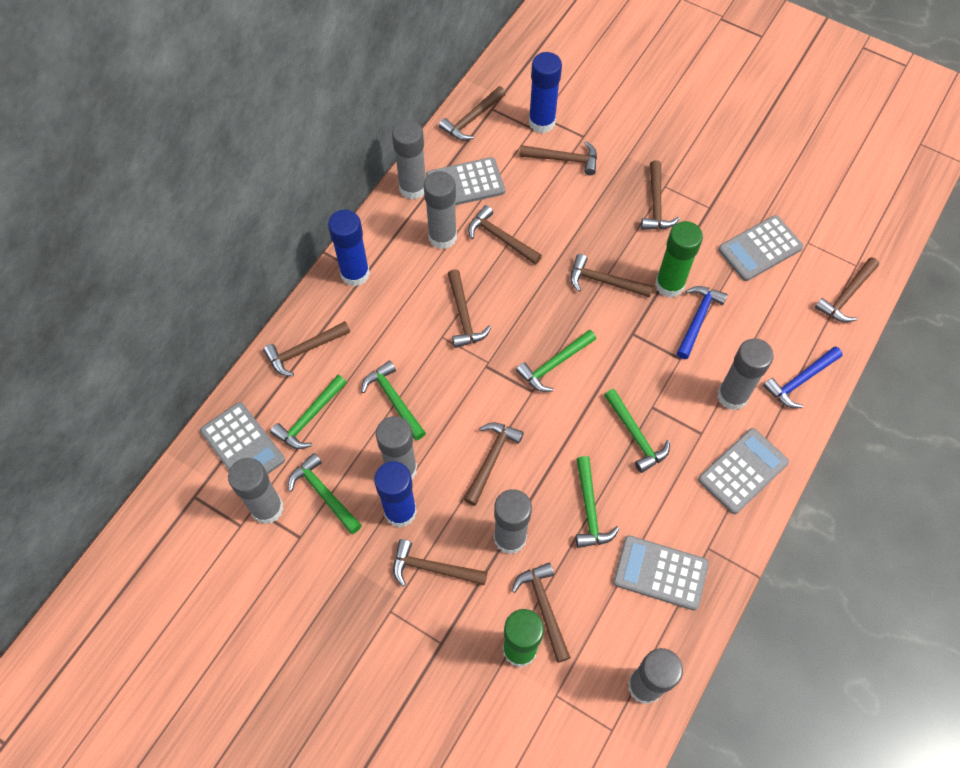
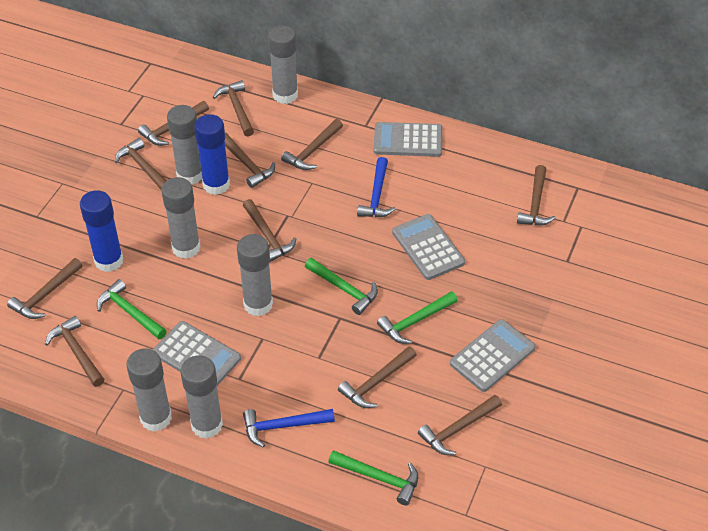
blue glue stick: [328,210,370,286] [374,461,417,528] [529,52,562,133] = 3 -> [80,190,123,272] [194,114,230,195] = 2
green glue stick: [503,609,544,667] [655,221,703,298] = 2 -> none = 0
green hammer: [270,375,347,449] [288,453,362,534] [361,360,426,440] [516,330,596,392] [576,456,619,548] [604,389,670,473] = 6 -> [97,279,167,339] [305,258,378,315] [328,450,418,506] [377,291,458,344] = 4
grey calculator: [200,402,285,474] [426,157,505,205] [613,535,709,610] [698,428,789,514] [718,215,804,281] = 5 -> [153,321,241,386] [373,122,442,157] [392,214,465,280] [450,319,535,392] = 4
grey glue stick: [228,458,284,524] [376,416,417,479] [392,120,426,200] [424,171,457,249] [494,489,532,554] [628,648,683,704] [717,338,774,410] = 7 -> [126,348,172,432] [161,177,201,259] [167,105,202,185] [180,355,223,439] [237,234,273,316] [268,25,298,104] = 6

